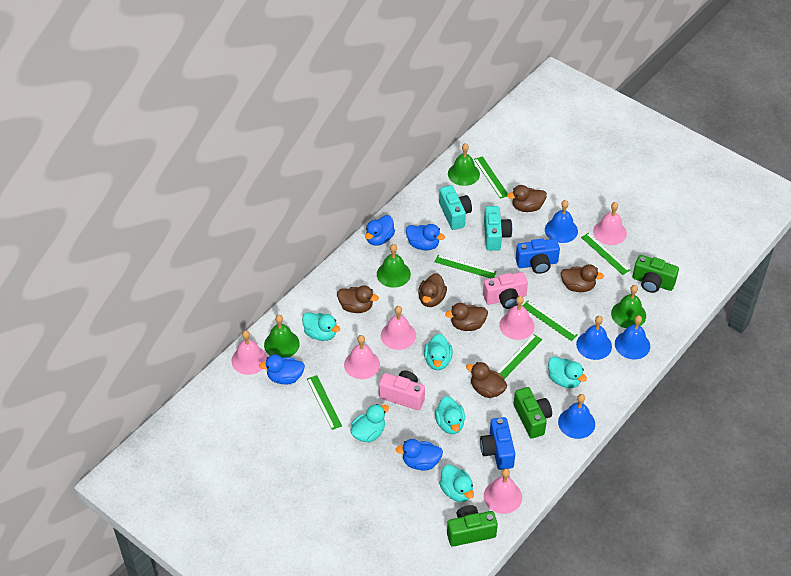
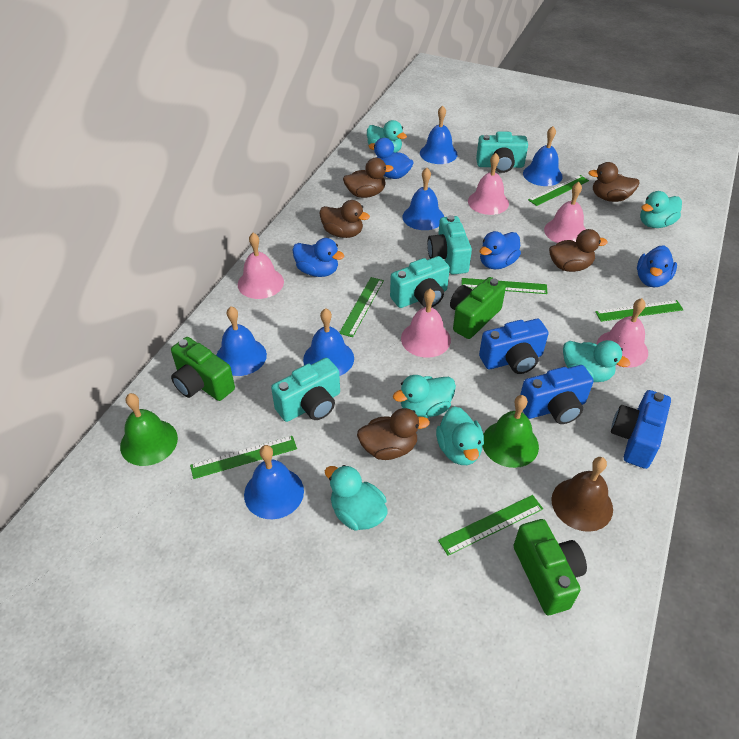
blue bell: [545,200,578,243] [558,394,595,439] [576,316,612,360] [615,315,650,359] = 4 -> [216,306,267,376] [244,445,304,519] [303,308,354,376] [402,168,444,230] [420,105,458,164] [523,126,563,186] = 6
blue camera: [480,417,515,470] [515,239,560,274] = 2 -> [479,319,549,374] [520,365,594,424] [611,390,671,469] = 3
brown bell: none = 0 -> [551,457,613,532] = 1
brown duck: [337,286,379,313] [418,273,447,307] [445,303,488,331] [466,362,507,398] [507,185,547,212] [561,264,604,292] = 6 -> [319,200,370,238] [343,158,393,198] [357,408,430,460] [549,229,608,272] [588,162,640,202] = 5
green bell: [264,315,300,358] [377,244,411,288] [448,143,480,186] [611,285,646,328] = 4 -> [120,393,178,466] [483,395,539,468] = 2
pink bell: [231,330,267,375] [344,335,380,379] [381,306,416,350] [484,468,522,514] [499,296,535,340] [593,202,627,245] = 6 -> [238,233,284,299] [401,289,451,358] [468,153,509,215] [544,182,586,243] [597,298,648,368] = 5
pink camera: [379,371,425,410] [483,272,528,309] = 2 -> none = 0
turquoise camera: [439,185,472,230] [484,206,512,251] = 2 -> [271,358,340,422] [390,256,450,308] [427,215,472,275] [476,132,528,173] = 4

